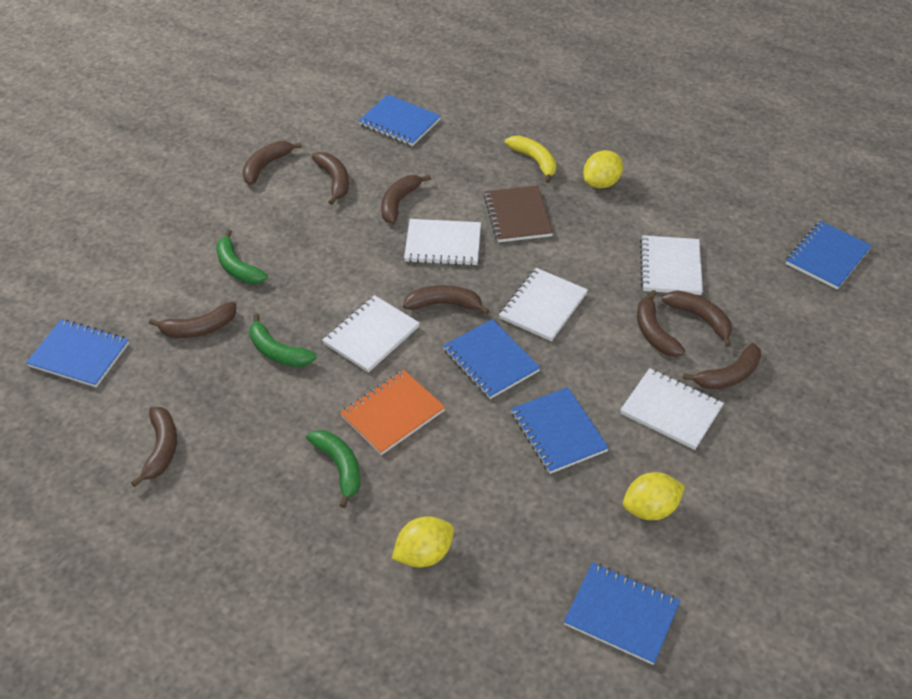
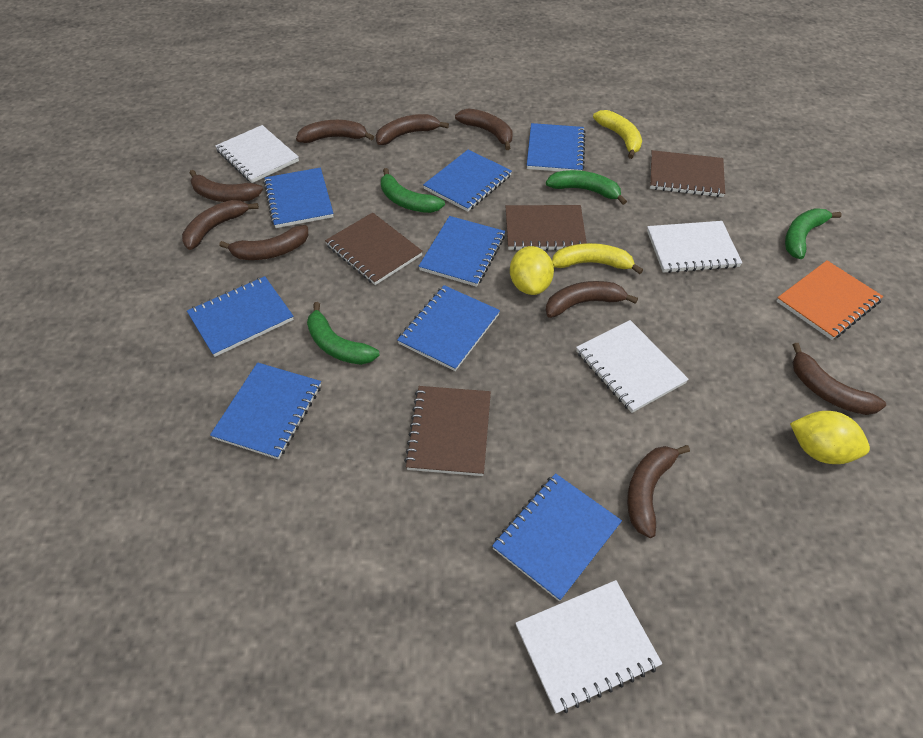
blue notebook: [26,319,129,387] [359,94,441,146] [443,319,540,399] [511,387,609,474] [564,562,680,665] [786,221,872,290] = 6 -> [187,276,294,357] [210,362,321,459] [264,167,334,228] [397,285,500,371] [419,216,505,287] [423,150,512,212] [492,473,622,601] [527,123,586,171] = 8
brown notebook: [484,185,553,242] = 1 -> [325,213,423,285] [404,386,491,476] [506,205,587,251] [650,150,725,197] = 4
green banana: [216,230,268,284] [249,313,317,367] [306,430,360,508] = 3 -> [307,302,380,365] [381,168,445,213] [546,170,627,205] [785,209,842,259] = 4
white notebook: [322,295,420,373] [404,219,481,266] [499,268,588,341] [620,368,724,450] [640,235,703,295] = 5 -> [215,125,299,183] [515,580,662,713] [576,320,689,413] [647,221,742,273] = 4
yellow banana: [505,136,556,183] = 1 -> [552,243,643,274] [593,110,642,159] = 2
yellow lemon: [392,516,454,567] [583,150,623,189] [623,472,685,520] = 3 -> [510,246,554,295] [790,411,870,464] = 2

